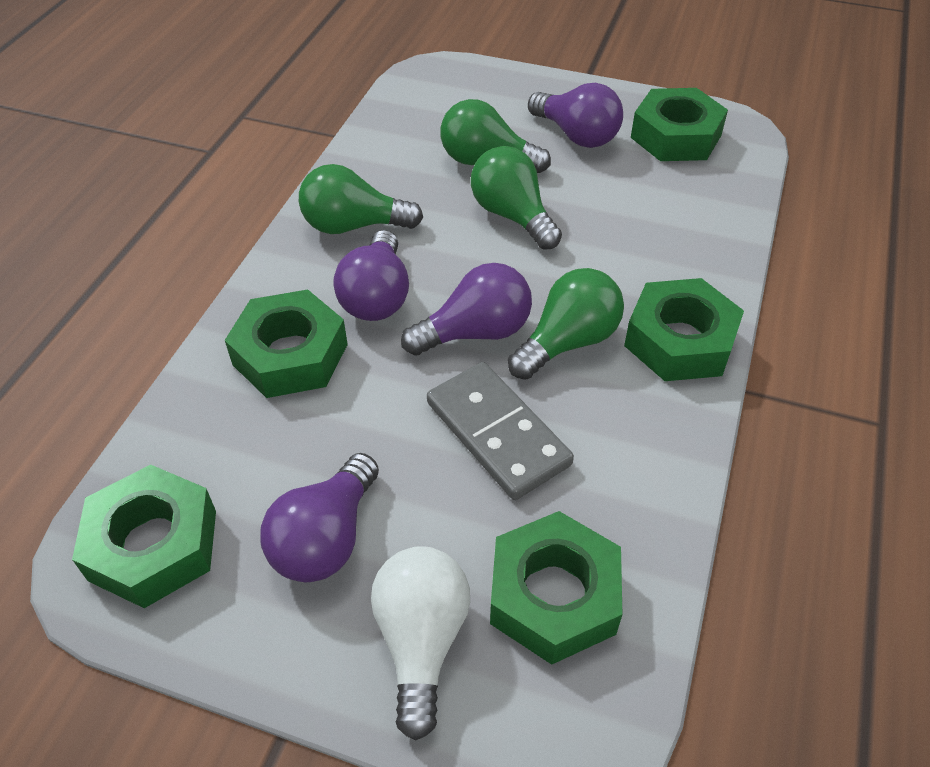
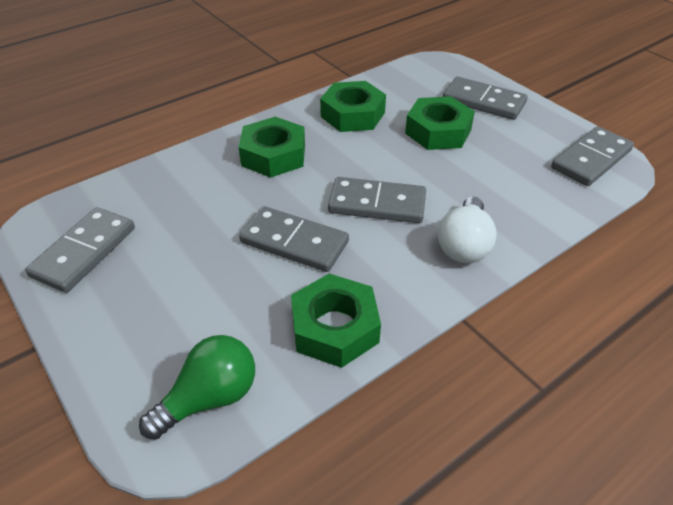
green light bulb: [299,164,423,234] [440,99,551,173] [471,146,562,250] [508,268,624,380] = 4 -> [139,335,255,440] = 1
green nut: [72,464,216,608] [225,290,348,398] [490,511,622,665] [624,278,744,381] [631,88,728,161] = 5 -> [239,117,305,178] [291,274,381,368] [320,81,386,132] [405,96,475,150] = 4
grey domino: [427,362,574,500] = 1 -> [25,207,135,293] [239,206,349,272] [328,177,426,223] [443,77,528,120] [551,126,634,186] = 5
purple light bulb: [260,453,379,582] [333,230,409,321] [401,263,532,356] [528,83,623,148] = 4 -> none = 0

